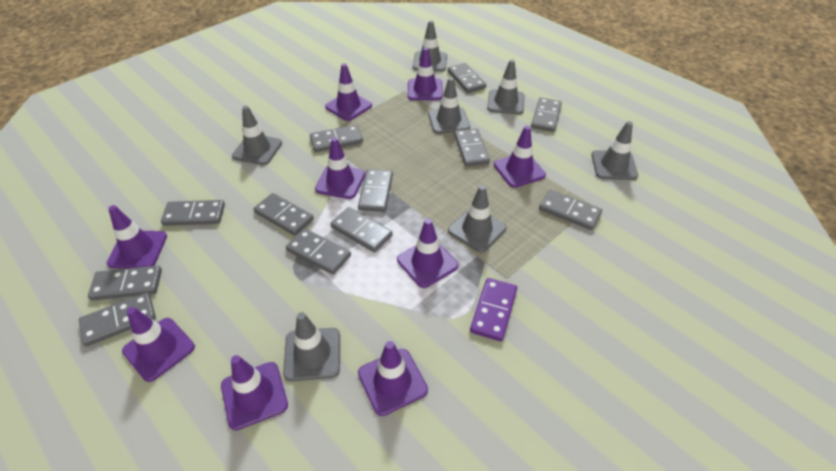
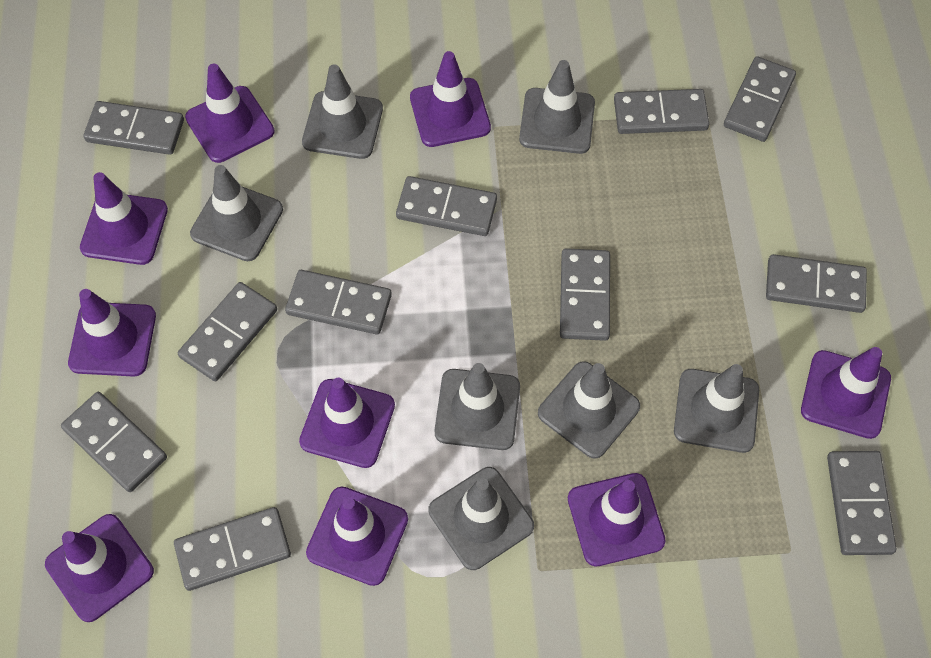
grey domino: [79,293,156,346] [88,266,162,300] [161,200,225,226] [253,193,314,236] [286,228,351,275] [310,125,363,152] [330,207,393,253] [358,169,393,212] [447,63,486,93] [454,128,490,166] [531,97,562,132] [539,190,602,230] = 12 -> [61,392,167,492] [83,101,184,155] [174,507,291,591] [178,282,277,381] [285,270,392,334] [396,176,497,236] [560,248,610,341] [614,89,709,134] [724,56,796,142] [766,254,867,313] [827,451,897,555] = 11
purple domino: [470,278,517,341] = 1 -> none = 0

